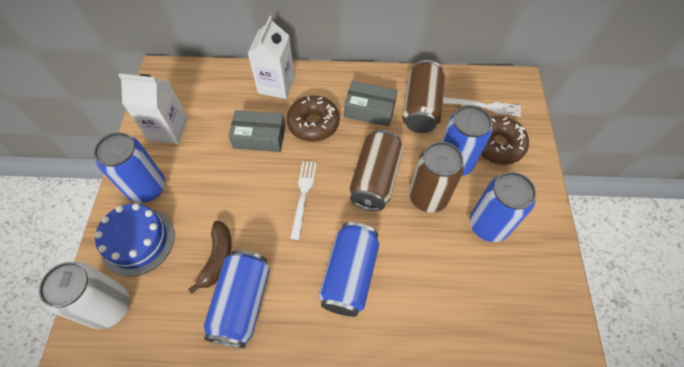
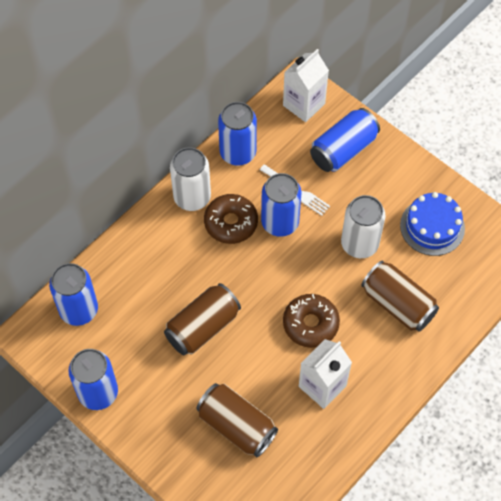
brown banana: [188,221,232,294] = 1 -> none = 0
grey box: [228,110,285,152] [344,81,398,127] = 2 -> none = 0
white can: [39,262,130,329] = 1 -> [170,147,211,211] [341,195,385,258] = 2
white fork: [290,161,317,240] [443,97,521,117] = 2 -> [260,164,330,216] = 1

